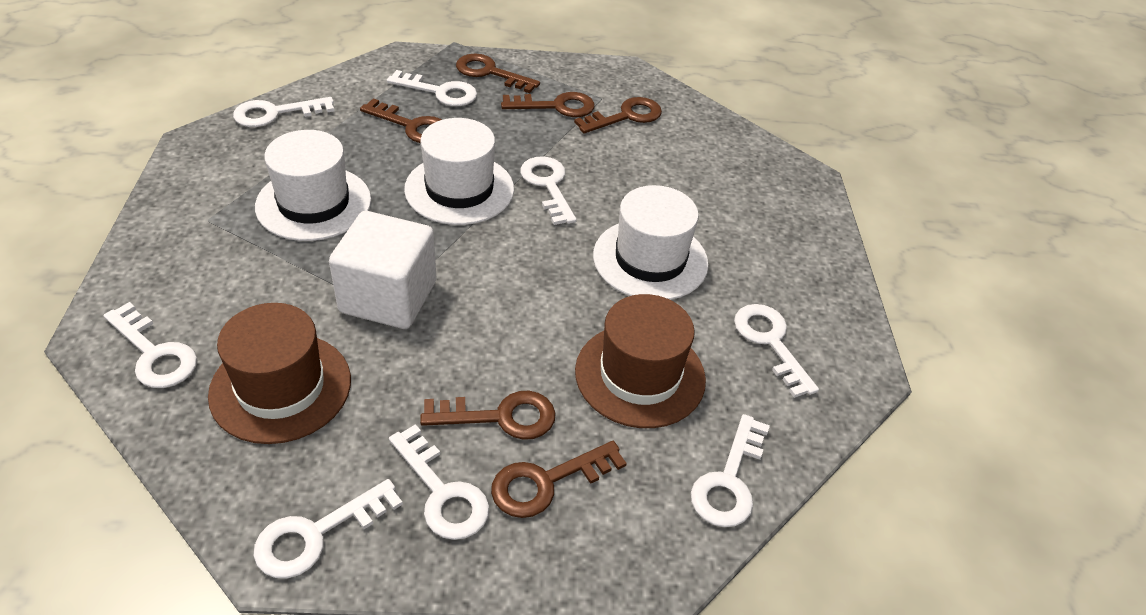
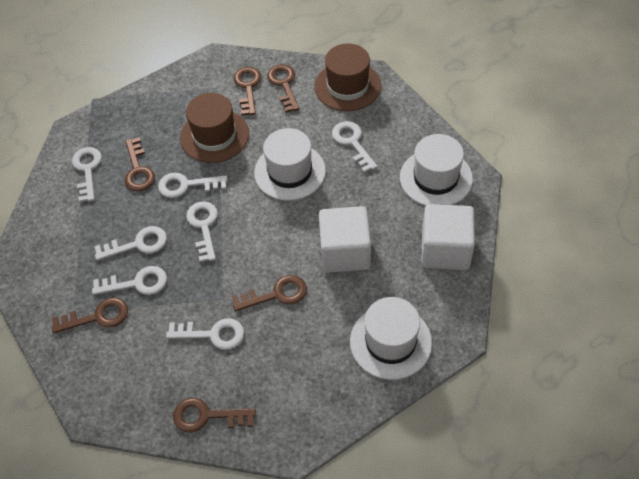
white cube: [329,211,437,329] = 1 -> [319,206,371,273] [421,204,475,270] = 2
white key: [103,302,197,388] [233,97,334,127] [254,479,403,578] [387,70,477,106] [389,424,489,540] [520,156,577,225] [691,414,770,527] [734,304,819,398] = 8 -> [72,147,102,202] [92,266,167,295] [95,226,167,260] [158,173,228,198] [166,319,244,350] [186,201,218,262] [332,121,377,173] = 7

